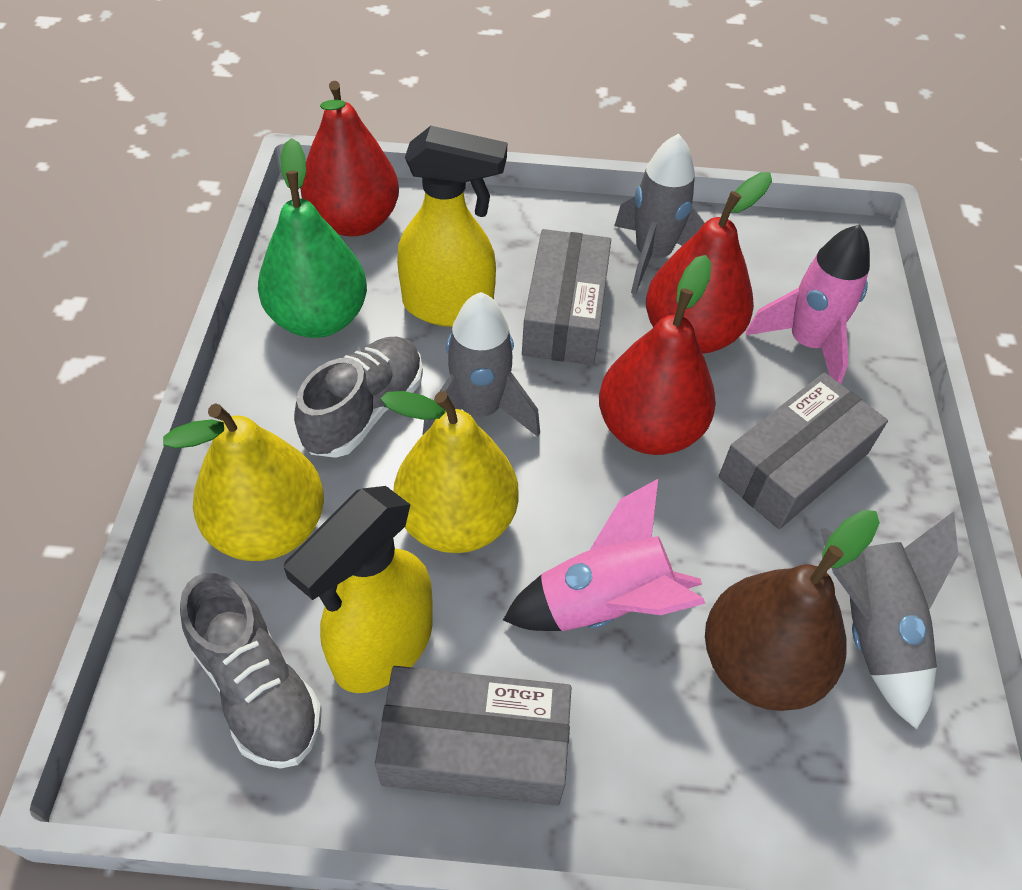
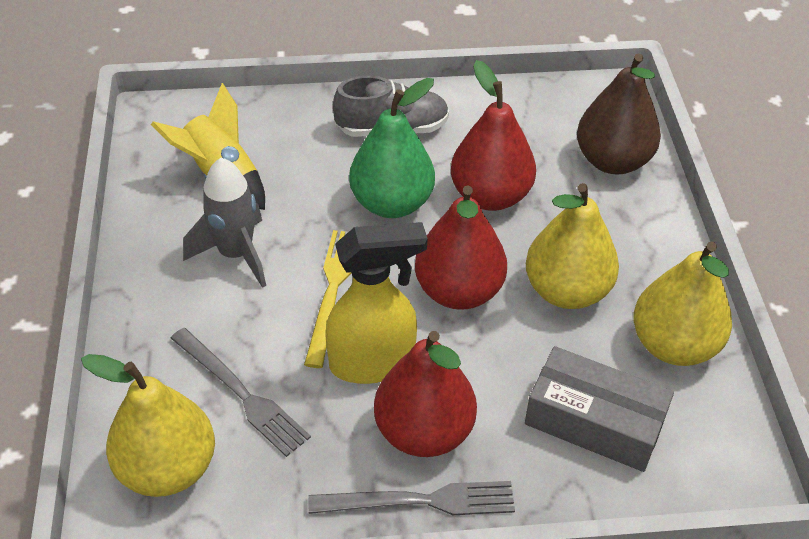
grey box: [375,666,572,806] [522,229,611,365] [719,373,888,529] = 3 -> [525,346,674,472] = 1
grey fork: none = 0 -> [171,328,311,457] [308,481,515,515] = 2
grey rocket: [422,292,540,437] [614,133,705,294] [820,511,958,729] = 3 -> [183,157,266,288] = 1
grey shoe: [180,573,322,769] [294,337,423,458] = 2 -> [333,76,449,137] = 1
pink rocket: [503,478,706,631] [746,224,870,384] = 2 -> none = 0
yellow fork: none = 0 -> [304,230,351,368] = 1
yellow pear: [163,403,324,561] [380,391,518,553] = 2 -> [81,354,215,497] [526,183,619,309] [633,242,732,366] = 3
yellow rocket: none = 0 -> [151,83,265,210] = 1
yellow spray bottle: [284,486,433,693] [397,126,507,327] = 2 -> [326,222,428,384] = 1

